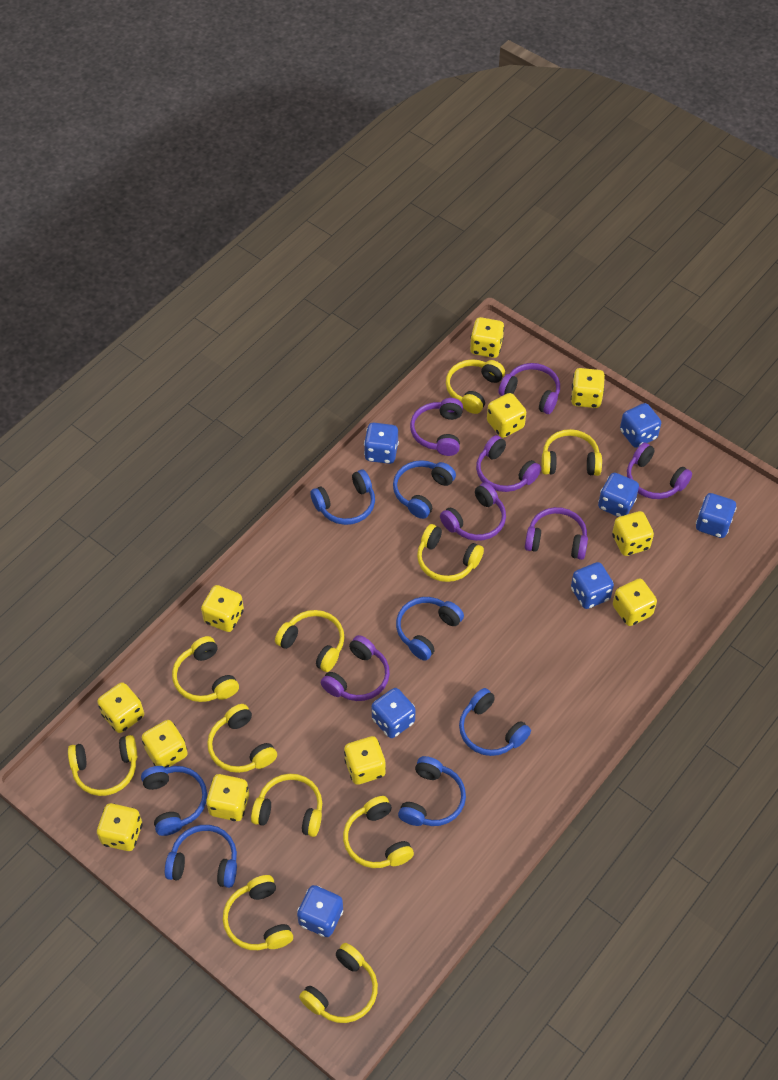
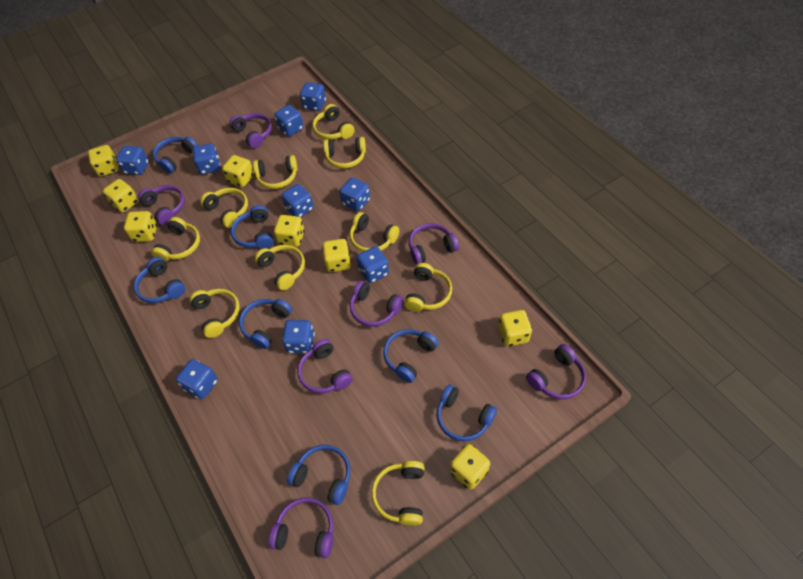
blue dice: [297,885,343,937] [364,422,399,464] [372,688,416,738] [571,562,614,609] [598,473,639,517] [620,403,661,448] [696,493,737,538] = 7 -> [116,146,149,175] [176,359,218,399] [192,143,220,174] [274,105,304,136] [282,184,314,217] [282,320,315,354] [300,82,326,111] [340,177,370,211] [357,246,389,283] = 9
yellow dice: [97,682,144,733] [97,803,142,851] [142,720,188,768] [201,585,244,632] [206,774,249,821] [344,736,386,785] [470,317,504,358] [487,393,526,438] [571,368,605,408] [612,511,654,556] [613,578,657,626] = 11 -> [88,145,119,177] [103,179,139,213] [124,211,157,242] [222,155,254,187] [274,215,305,247] [322,239,351,272] [450,444,490,489] [498,310,532,347] = 8
yellow headphones: [68,735,137,796] [172,636,239,702] [207,704,277,773] [223,875,293,950] [251,774,322,837] [275,610,344,672] [299,943,378,1023] [343,796,414,868] [417,524,484,582] [446,359,505,414] [541,429,602,476] = 11 -> [151,217,200,262] [190,289,240,338] [200,188,248,228] [253,155,297,189] [255,245,305,290] [312,104,355,140] [323,137,366,169] [349,212,399,252] [371,461,425,526] [404,263,452,312] = 10

